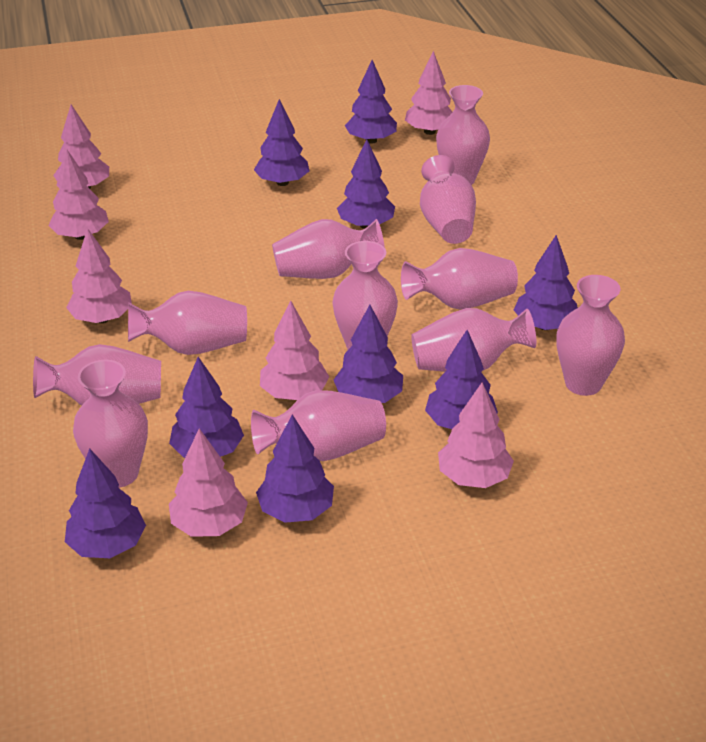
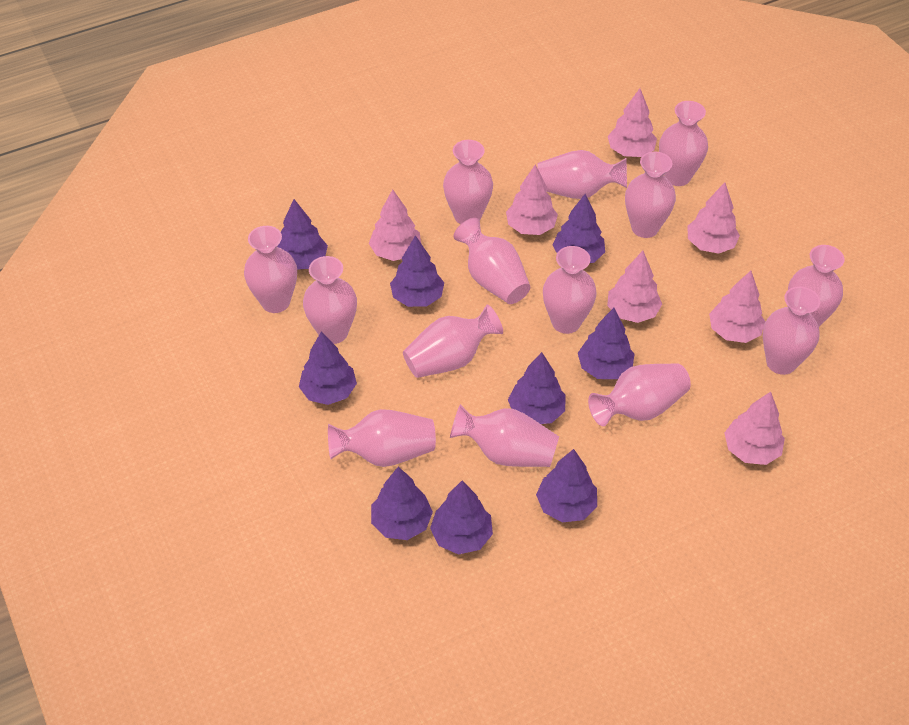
pink vase: [33,344,161,406] [73,360,148,488] [128,291,247,355] [251,390,386,461] [272,219,385,279] [333,241,398,350] [401,248,518,310] [411,308,536,372] [420,155,476,244] [436,85,490,185] [556,275,625,396] = 11 -> [244,226,297,313] [303,256,357,344] [328,409,436,467] [403,304,503,378] [443,140,493,224] [450,404,559,467] [454,218,530,304] [537,150,627,199] [543,246,597,334] [588,363,691,426] [625,151,676,238] [659,101,708,186] [763,286,820,375] [788,245,844,327] = 14

